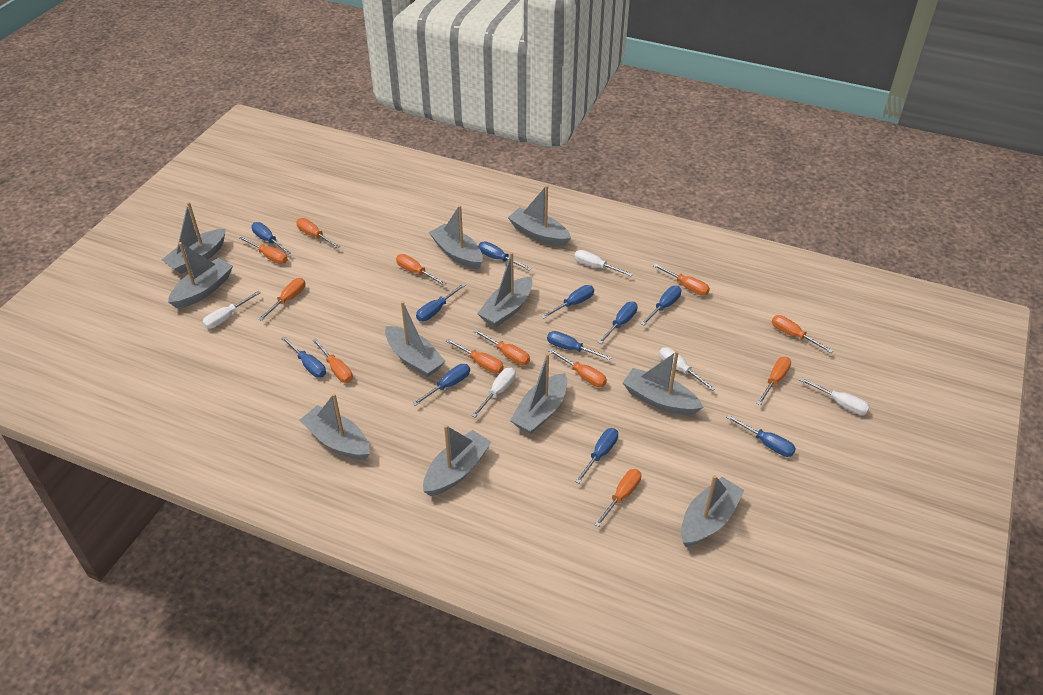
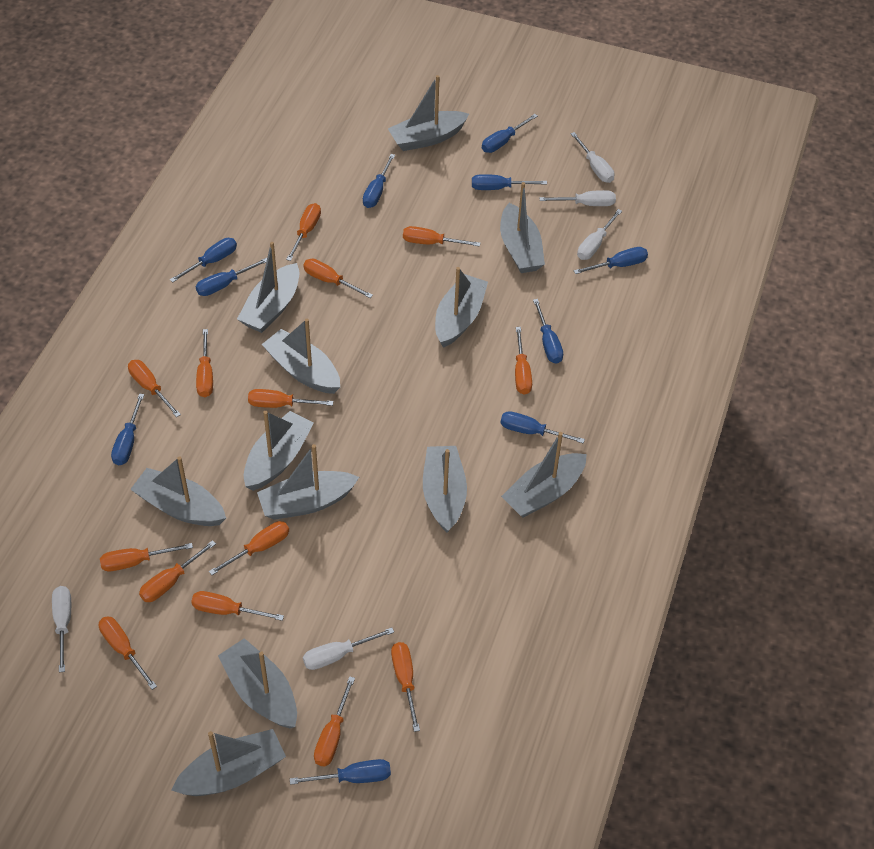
blue screwdriver: [251,222,291,255] [281,336,326,378] [412,364,470,406] [416,283,466,321] [478,242,532,271] [541,285,594,318] [547,331,612,360] [575,428,618,484] [598,302,638,344] [640,286,681,325] [726,415,796,457] = 11 -> [111,393,144,465] [170,238,237,283] [196,258,267,296] [290,759,391,785] [363,154,395,208] [472,174,547,190] [482,114,538,153] [501,411,585,443] [533,299,563,364] [574,247,648,274] = 10
grey boat: [162,202,226,274] [168,242,233,309] [300,393,370,460] [385,301,446,377] [423,425,491,496] [429,205,483,269] [477,252,532,327] [508,185,571,246] [510,353,567,434] [623,351,703,415] [681,475,745,547] = 11 -> [130,456,226,526] [171,729,286,796] [218,638,297,728] [237,242,299,333] [244,411,314,491] [257,444,359,520] [262,319,340,394] [388,75,469,151] [423,446,467,533] [435,267,488,348] [500,182,545,273] [501,432,587,518] = 12
orange screwdriver: [239,236,288,264] [259,278,305,321] [296,218,340,249] [312,338,353,383] [396,254,446,286] [446,339,504,374] [473,329,530,365] [548,349,607,387] [594,469,641,527] [653,264,710,296] [757,357,791,405] [772,315,833,353] = 12 -> [99,616,157,690] [100,543,193,571] [128,360,181,417] [139,540,216,602] [191,591,284,621] [196,329,213,397] [209,521,289,575] [248,389,333,408] [286,203,321,261] [303,259,373,298] [314,676,355,766] [391,642,420,732] [403,226,481,247] [515,327,532,395] = 14

